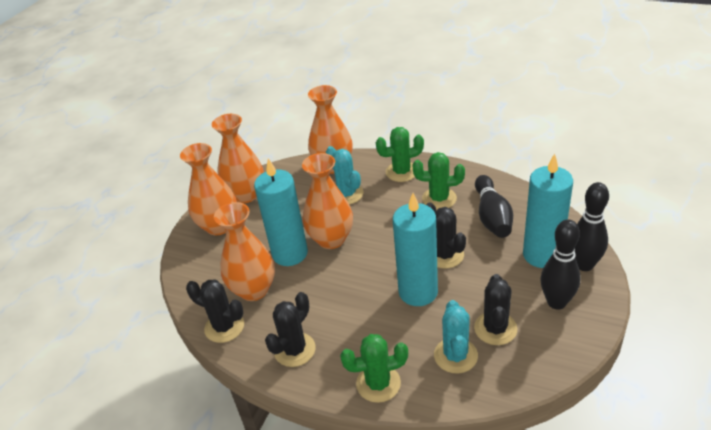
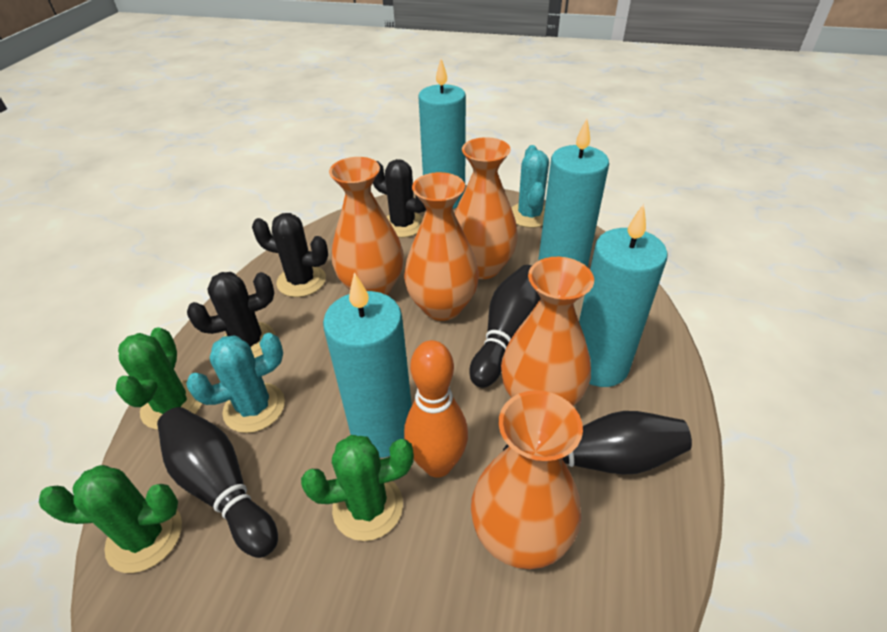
black cactus: [186,279,244,343] [265,292,316,367] [426,202,466,268] [474,274,517,345] = 4 -> [187,272,275,358] [252,213,328,297] [373,159,426,238] = 3
orange bowling pin: none = 0 -> [404,340,468,478] = 1
turquoise candle: [254,158,308,266] [393,193,438,306] [523,154,573,268] = 3 -> [323,272,412,458] [419,59,466,209] [538,119,609,267] [579,204,668,387] = 4

